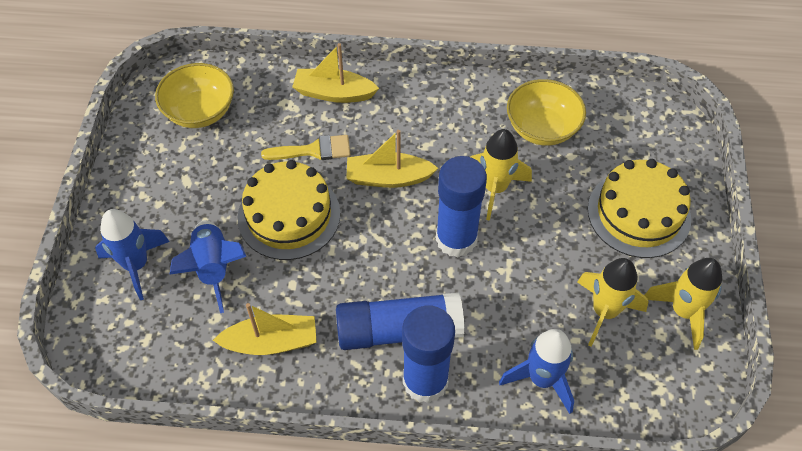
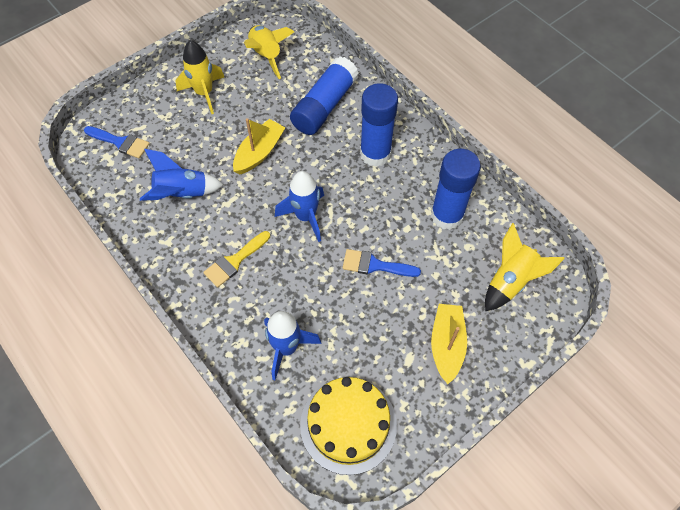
blue brush: none = 0 -> [84,126,150,158] [342,249,421,277] = 2
yellow boat: [213,303,317,355] [292,43,379,103] [346,130,438,188] = 3 -> [233,118,285,174] [431,304,467,384] = 2
yellow bowl: [155,63,234,128] [507,79,586,146] = 2 -> none = 0
yellow cake: [237,160,340,260] [588,159,691,258] = 2 -> [300,377,397,475] = 1

